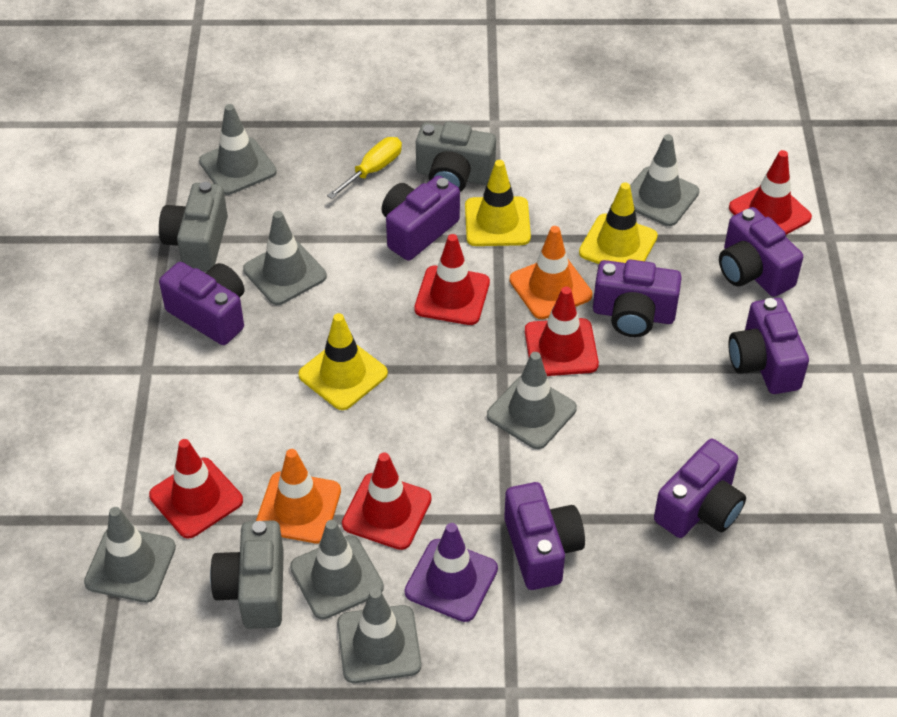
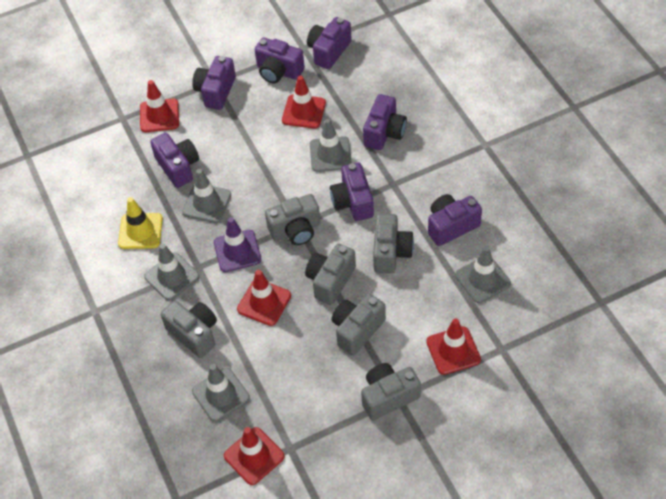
grey camera: [159,182,228,272] [210,520,284,629] [416,122,496,192] = 3 -> [161,301,217,358] [265,194,321,245] [305,244,356,305] [332,294,386,356] [361,363,421,420] [373,214,414,273] = 6
grey traffic cone: [84,507,176,603] [199,104,277,195] [243,211,327,305] [290,520,384,619] [337,588,421,683] [487,352,577,449] [630,134,699,226] = 7 -> [144,244,199,301] [182,169,231,223] [192,364,250,422] [310,119,352,172] [455,246,511,303] = 5
orange traffic cone: [256,449,341,543] [510,226,592,319] = 2 -> none = 0
yellow screwdriver: [327,137,402,199] = 1 -> none = 0
yellow traffic cone: [298,313,388,410] [465,160,531,246] [579,182,658,264] = 3 -> [118,197,163,249] = 1

